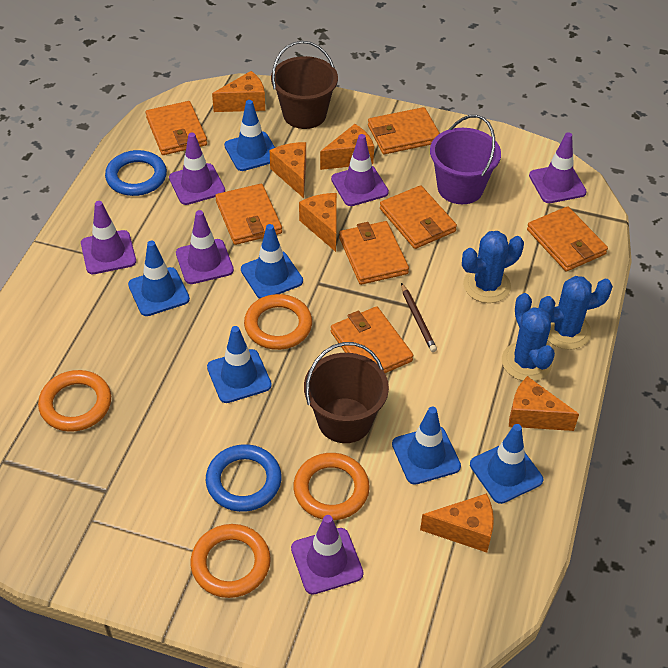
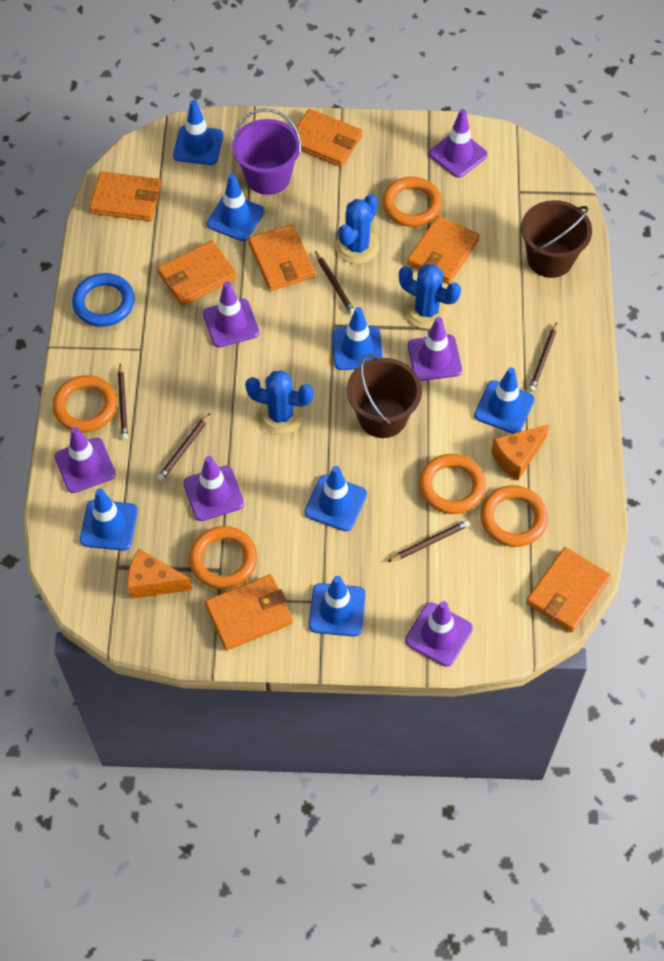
blue ring: [105,150,167,196] [206,444,281,512] = 2 -> [72,273,135,327] = 1
blue traffic cone: [128,241,190,316] [207,326,272,403] [224,100,275,171] [241,224,303,299] [392,407,461,485] [470,424,543,504] = 6 -> [80,489,138,551] [173,100,224,165] [207,174,264,241] [304,466,367,531] [309,576,366,637] [332,307,383,370] [474,368,534,434] = 7
brown pencil: [401,283,437,352] = 1 -> [118,364,128,440] [157,413,210,481] [315,251,355,315] [388,520,470,562] [529,323,557,392] = 5
orange cheese: [212,71,265,112] [270,142,306,198] [299,193,337,252] [320,124,374,170] [420,493,494,553] [509,376,579,431] = 6 -> [127,549,192,599] [491,424,550,481] = 2
orange ring: [38,370,111,432] [190,524,271,598] [244,294,312,350] [293,453,370,520] = 4 -> [52,375,118,433] [189,526,258,589] [382,177,442,227] [419,454,486,514] [480,485,548,547] = 5

